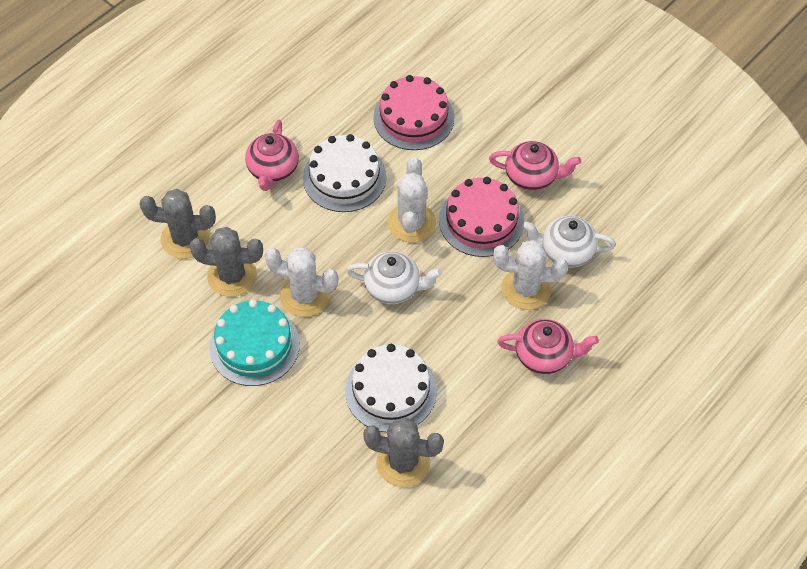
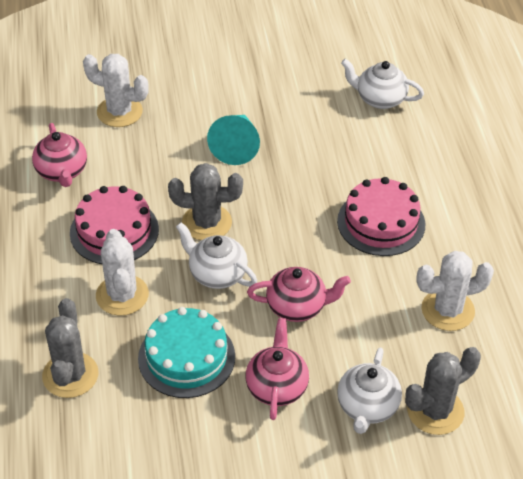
turquoise cone: none = 0 -> [207,115,260,165] = 1
white cake: [303,134,386,212] [345,344,437,432] = 2 -> none = 0
white teapot: [346,251,442,304] [522,216,616,268] = 2 -> [176,222,257,289] [337,348,402,434] [341,59,424,109] = 3

